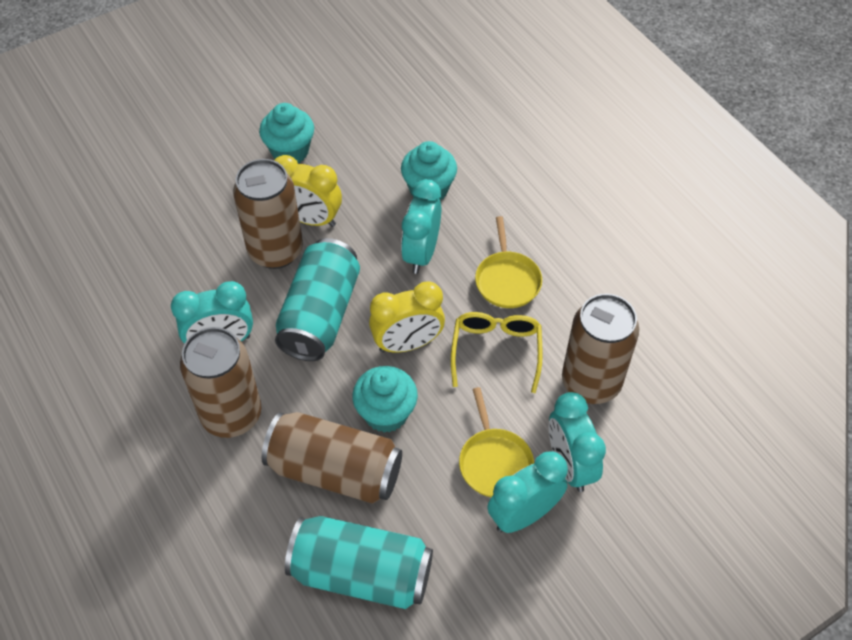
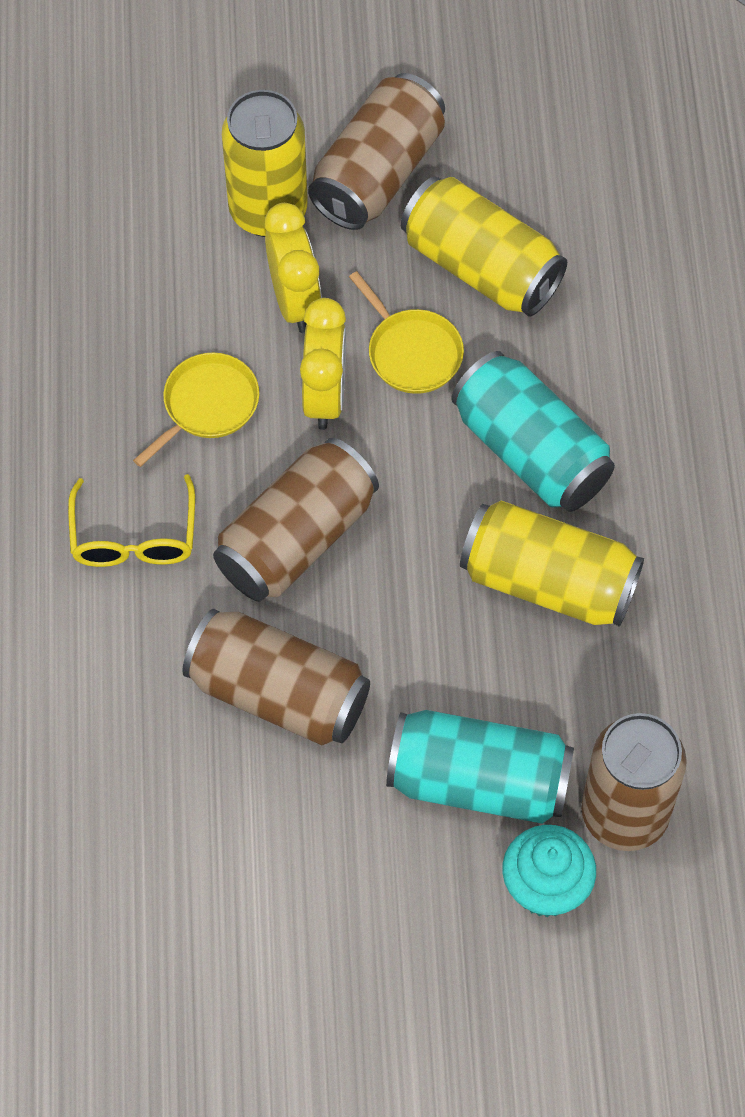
turquoise clock: [171,281,253,344] [401,179,441,274] [487,451,568,533] [549,392,606,492] = 4 -> none = 0
turquoise cupcake: [259,103,314,163] [352,366,418,433] [401,141,457,201] = 3 -> [502,825,596,917] = 1
yellow can: none = 0 -> [222,90,308,237] [401,177,567,317] [460,501,644,627] = 3

